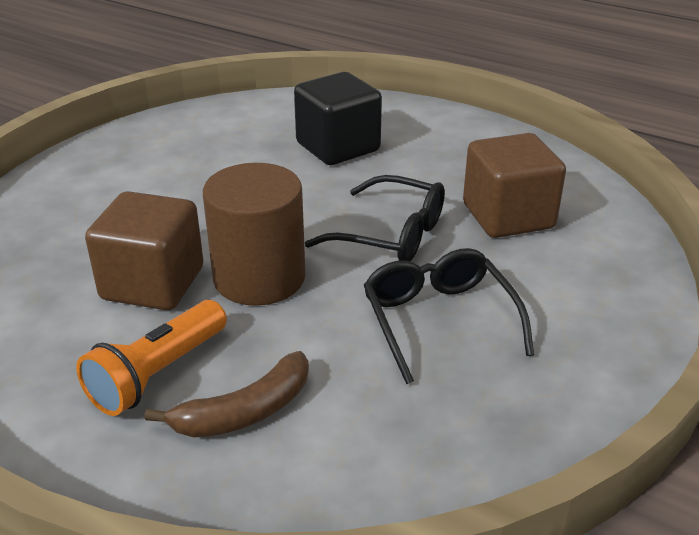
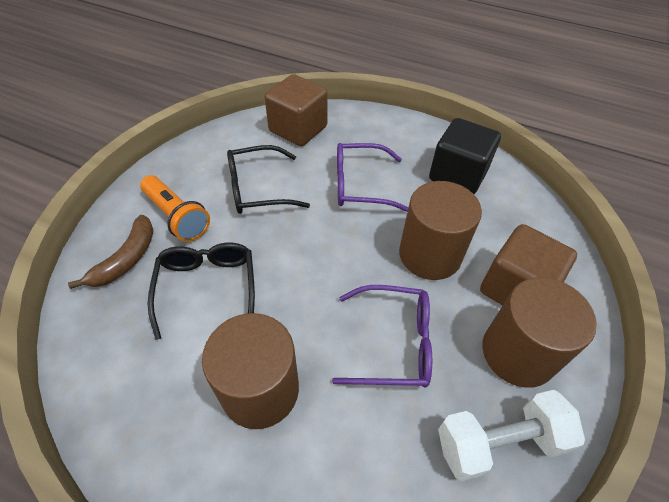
brown cylinder: [203,163,306,306] = 1 -> [202,313,299,429] [399,181,482,280] [483,277,597,388] = 3
purple glasses: none = 0 -> [332,285,432,388] [337,143,409,212] = 2
white dumbbell: none = 0 -> [438,390,585,481] = 1

